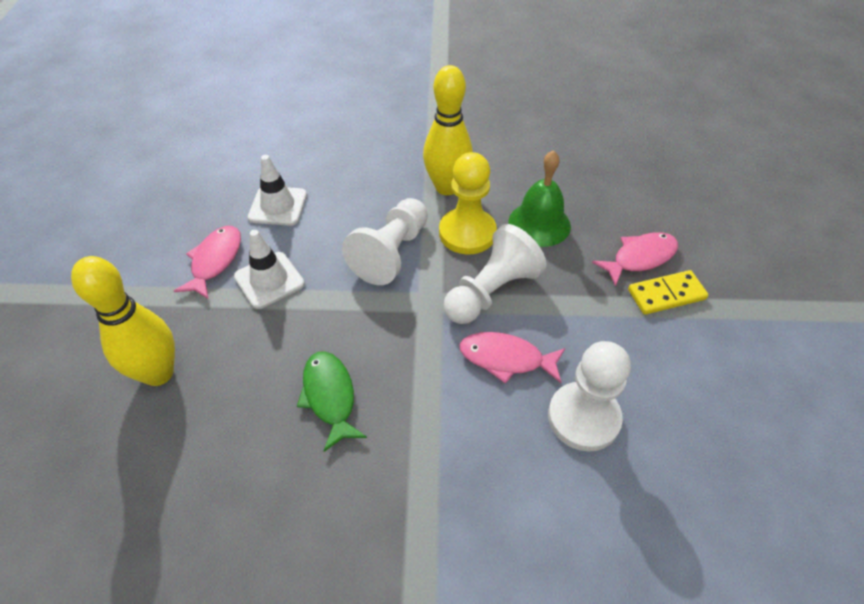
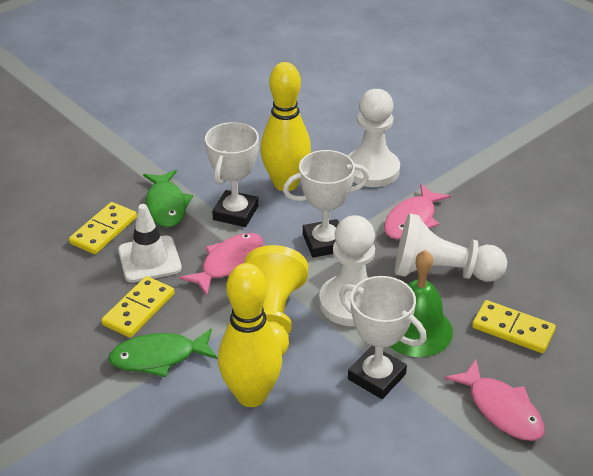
green fish: [297,351,367,452] = 1 -> [108,328,218,377] [143,170,193,227] = 2
white traffic cone: [234,230,305,309] [248,155,307,226] = 2 -> [118,204,182,283] = 1
white trophy: none = 0 -> [205,122,259,227] [283,150,369,257] [339,276,427,399] = 3
yellow domino: [628,270,708,315] = 1 -> [69,202,137,254] [101,276,174,338] [472,300,556,353] = 3

